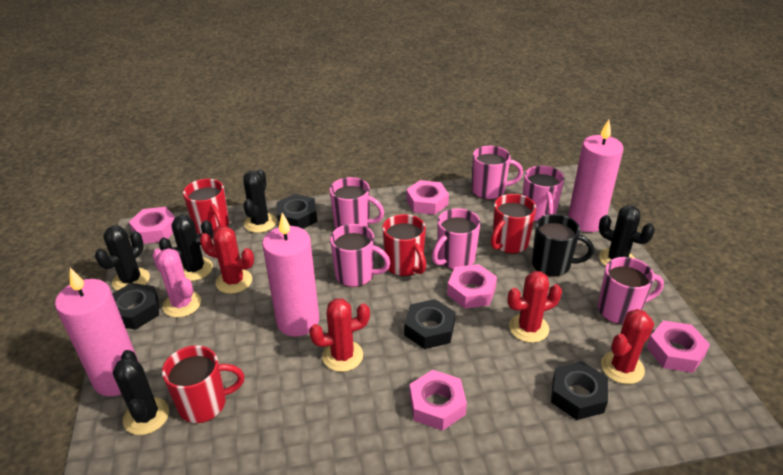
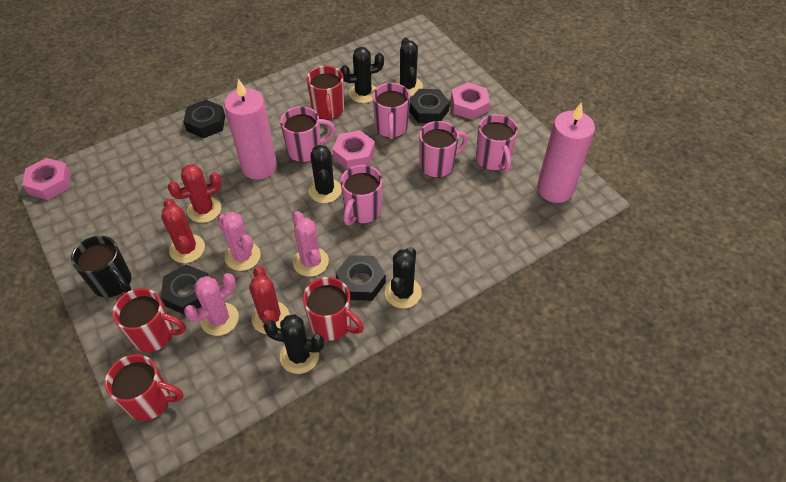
pink cactus: [152,248,201,318] = 1 -> [184,273,239,336] [217,212,261,271] [292,211,329,277] = 3
pink candle: [55,268,139,396] [262,213,319,336] [568,120,624,232] = 3 -> [224,79,277,180] [537,102,595,203] = 2
pink mug: [330,177,384,229] [330,224,390,287] [432,208,481,270] [472,146,523,200] [523,166,564,222] [598,257,664,325] = 6 -> [280,106,335,162] [341,165,382,225] [372,83,410,139] [419,121,468,178] [476,114,518,172] = 5
pink nut: [129,207,175,244] [406,180,449,215] [409,370,467,431] [447,264,497,309] [647,321,710,373] = 5 -> [22,158,71,200] [332,130,375,169] [451,82,490,120] = 3
red cactus: [200,226,254,294] [309,298,370,372] [507,271,562,343] [601,309,654,384] = 4 -> [161,198,205,263] [168,164,222,223] [249,266,290,334] = 3

